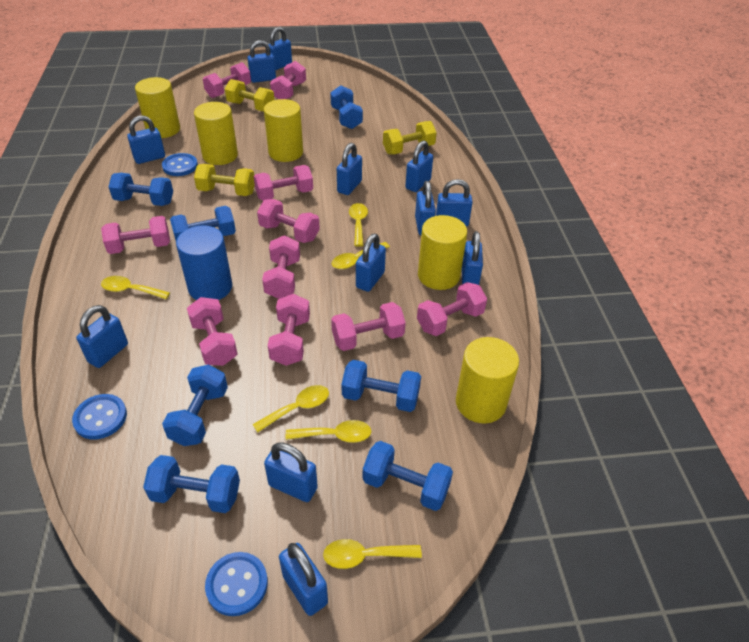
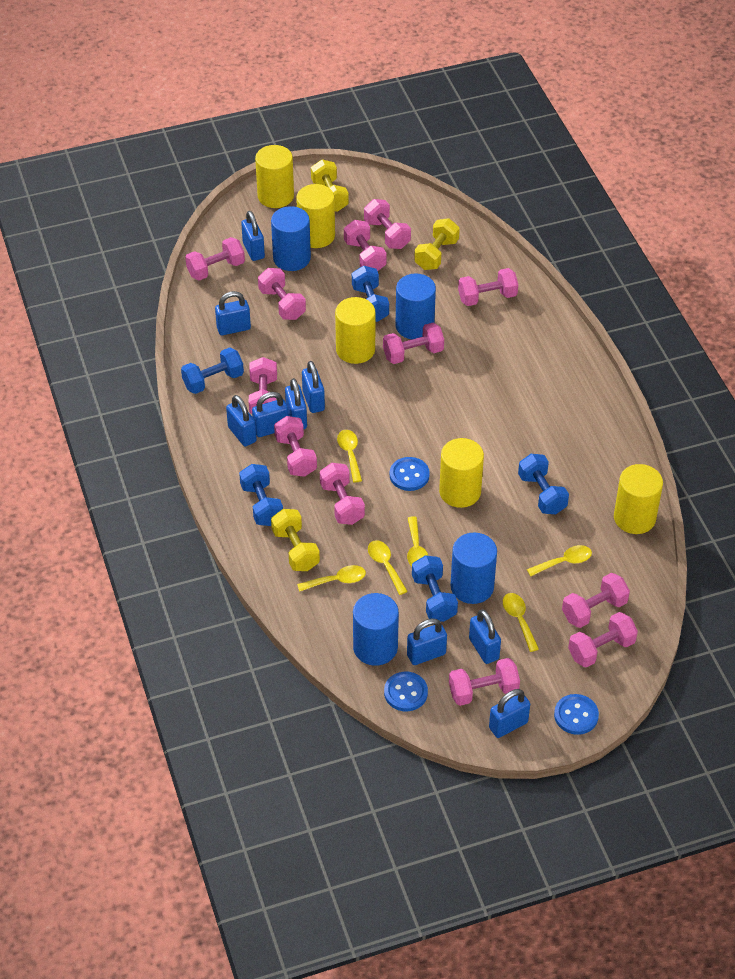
blue cylinder: [176,226,232,300] = 1 -> [271,206,311,271] [353,593,399,666] [396,274,436,339] [450,532,497,604] = 4
blue dumbbell: [108,173,173,206] [143,455,240,513] [162,365,228,446] [170,206,236,241] [330,85,363,129] [341,360,421,412] [363,441,453,511] = 7 -> [181,347,244,394] [239,464,283,526] [352,266,389,322] [412,555,458,622] [518,454,569,514] = 5
blue padlock: [76,305,128,368] [127,115,165,164] [247,40,276,83] [264,443,318,502] [268,27,292,70] [279,543,328,616] [337,143,362,195] [356,234,386,292] [405,140,433,192] [415,181,436,235] [436,179,473,226] [462,231,483,285] = 12 -> [215,291,251,335] [226,395,257,447] [241,211,265,261] [252,392,288,437] [285,378,307,429] [302,361,325,413] [407,618,447,665] [469,609,501,664] [489,689,530,738] = 9
pink dumbbell: [101,216,170,254] [187,297,237,366] [203,62,251,98] [254,165,313,201] [257,199,320,243] [262,235,300,299] [268,294,310,366] [270,61,306,99] [331,302,406,351] [417,282,487,336] = 10 -> [185,237,245,280] [249,357,277,414] [258,268,306,320] [274,416,317,477] [320,463,365,525] [344,220,387,271] [364,199,411,249] [383,323,444,364] [449,658,520,706] [458,268,518,306] [562,573,630,628] [568,612,638,668] = 12

